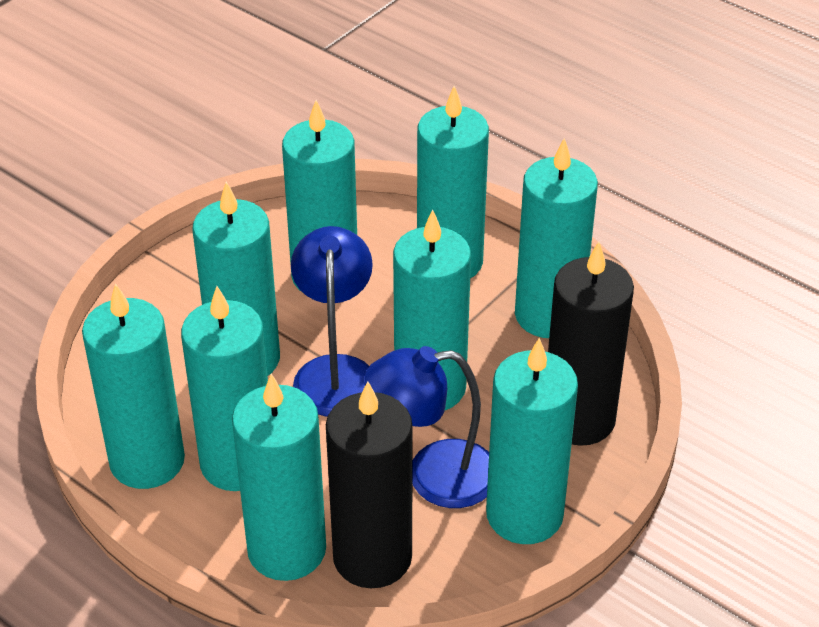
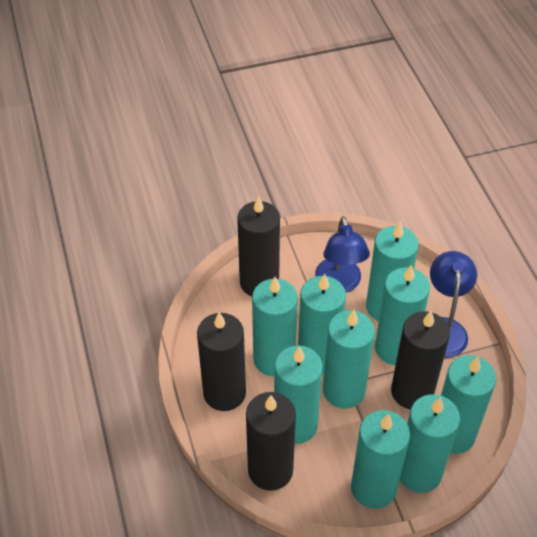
black candle: [326,381,413,588] [548,242,634,446] = 2 -> [197,313,246,411] [237,196,280,297] [246,392,296,491] [391,311,450,409] = 4

